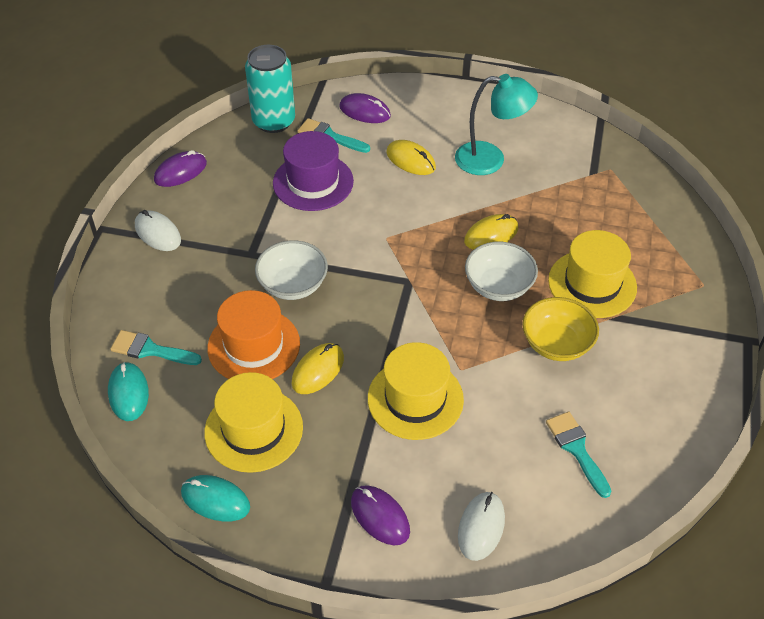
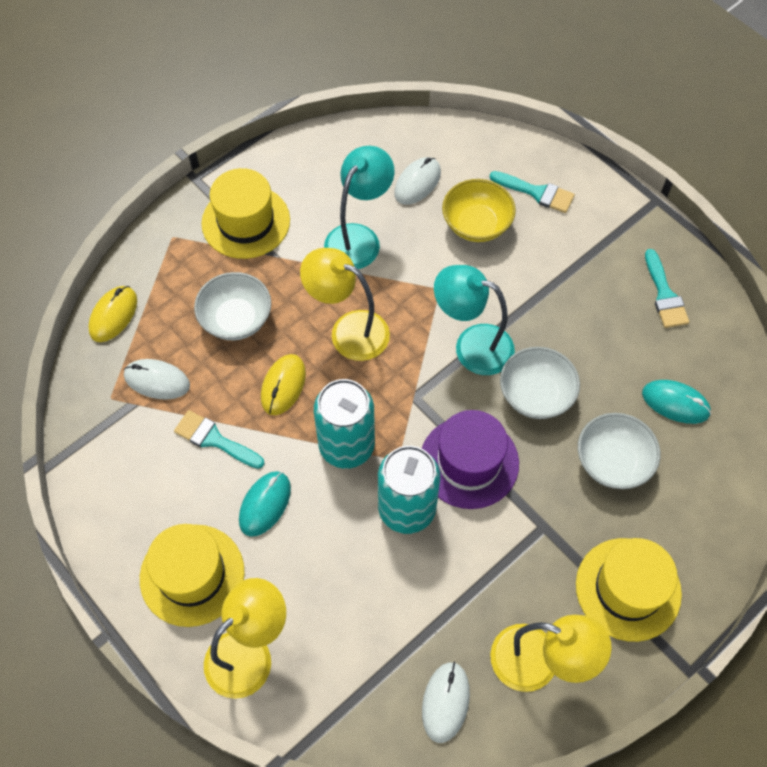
orange hat: [207,290,300,379] = 1 -> none = 0
purple mouse: [154,150,207,187] [339,93,391,123] [351,485,410,545] = 3 -> none = 0
turquoise can: [245,45,295,133] = 1 -> [314,379,375,469] [378,446,440,534] = 2
turquoise lamp: [455,74,538,175] = 1 -> [324,146,395,269] [434,265,515,375] = 2
white bowl: [255,240,328,300] [465,242,538,301] = 2 -> [194,272,271,340] [500,347,580,419] [578,413,660,489] = 3
white mouse: [135,210,181,251] [458,492,505,561] = 2 -> [124,359,190,400] [394,157,441,204] [422,661,470,743] = 3
yellow lamp: none = 0 -> [204,578,286,699] [300,248,390,361] [490,615,612,692] = 3
yellow mouse: [292,343,344,394] [386,140,436,175] [464,214,518,250] = 3 -> [88,286,137,342] [261,354,306,415] = 2

